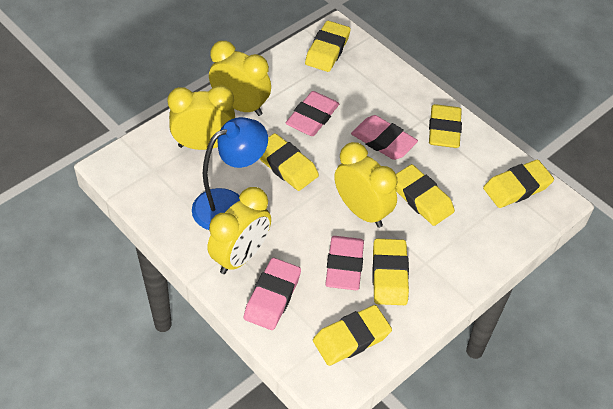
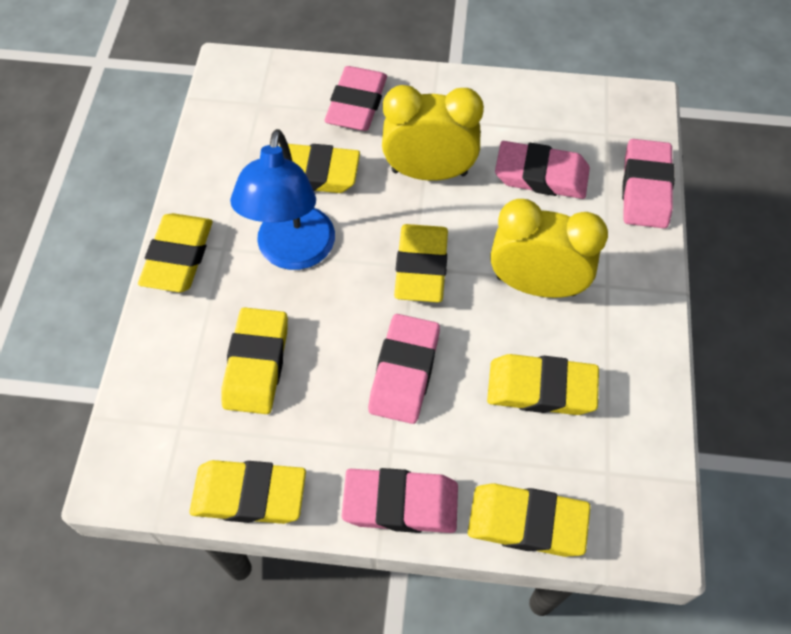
pink eraser: [244,258,301,330] [286,91,339,136] [325,236,364,290] [351,115,418,160] = 4 -> [324,66,387,131] [342,468,458,533] [368,314,440,424] [495,141,590,199] [622,139,675,228] = 5
yellow clock: [167,85,235,150] [207,187,271,274] [209,41,271,116] [334,142,397,228] = 4 -> [382,85,484,181] [490,199,608,298] = 2

